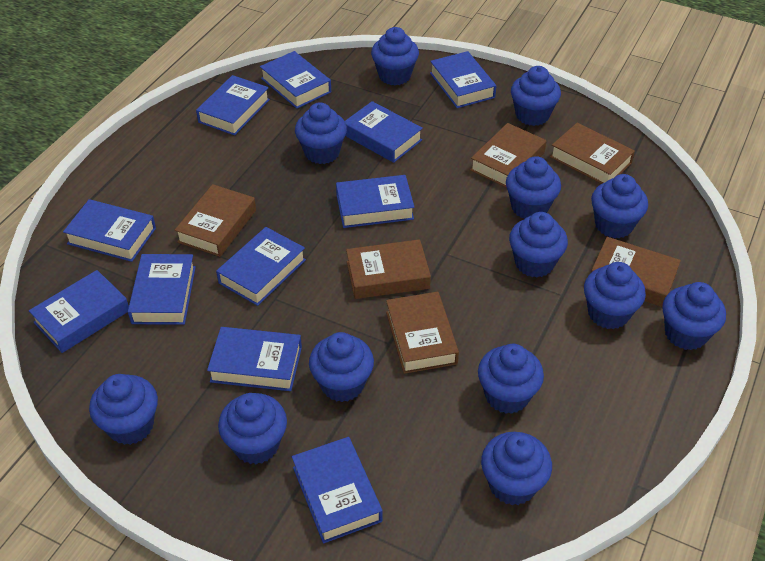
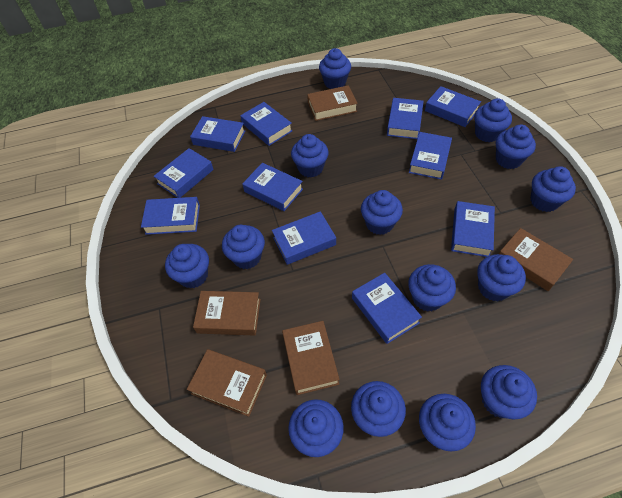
blue cupcake: [89,374,158,445] [218,393,287,464] [295,102,347,164] [309,332,374,402] [371,27,419,85] [478,344,544,414] [481,432,552,505] [506,156,561,219] [509,212,568,278] [511,66,561,126] [584,262,646,329] [591,174,648,238] [662,282,726,350] = 13 -> [165,244,209,289] [222,225,265,269] [288,399,344,457] [291,134,329,178] [319,48,351,89] [351,381,406,437] [361,190,403,235] [408,264,456,312] [419,394,476,452] [474,98,512,142] [477,254,526,301] [481,365,537,419] [496,125,536,169] [531,166,576,212] = 14
brown book: [175,184,256,257] [346,239,431,299] [386,292,459,374] [470,123,547,188] [550,123,635,184] [591,237,681,307] = 6 -> [187,349,267,417] [193,291,261,336] [282,321,340,395] [307,85,358,121] [499,228,573,291] = 5

